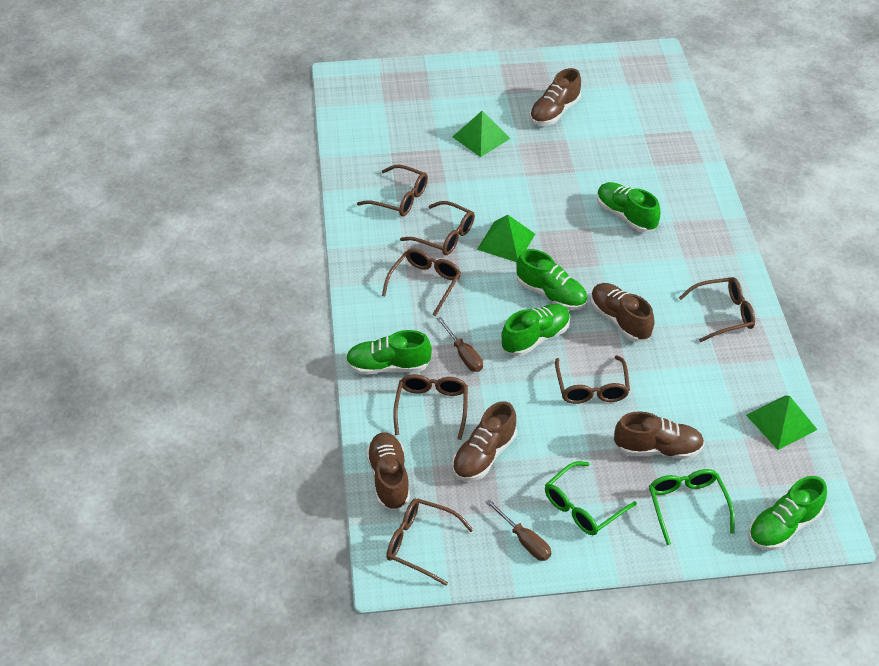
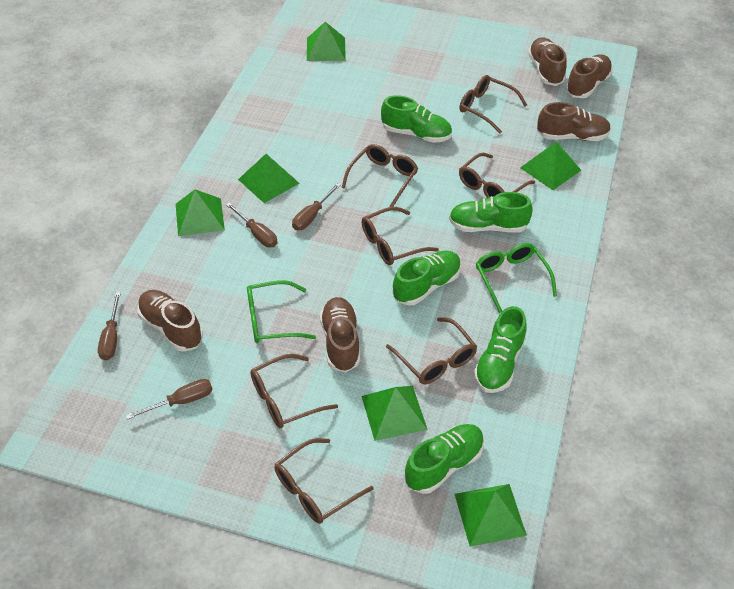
brown screwdriver: [437,317,483,372] [486,499,551,561] = 2 -> [98,292,121,360] [126,379,213,420] [226,202,278,247] [292,183,341,230] = 4
green pyramid: [452,111,511,157] [477,215,535,262] [746,395,818,450] = 3 -> [176,189,225,236] [238,154,299,203] [307,22,346,61] [362,386,428,441] [455,484,527,547] [520,141,581,190] = 6

